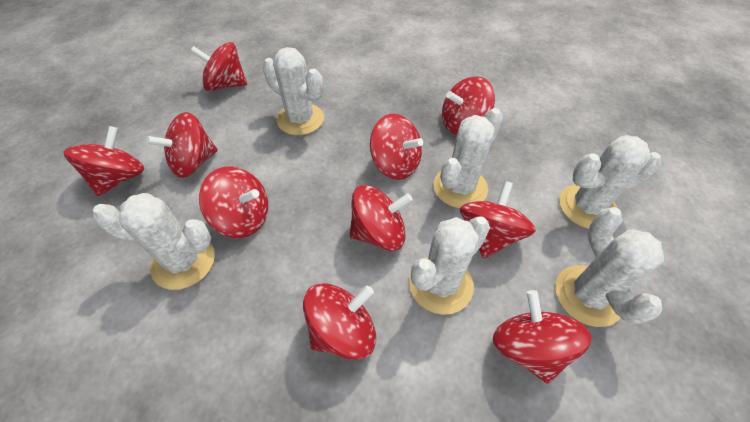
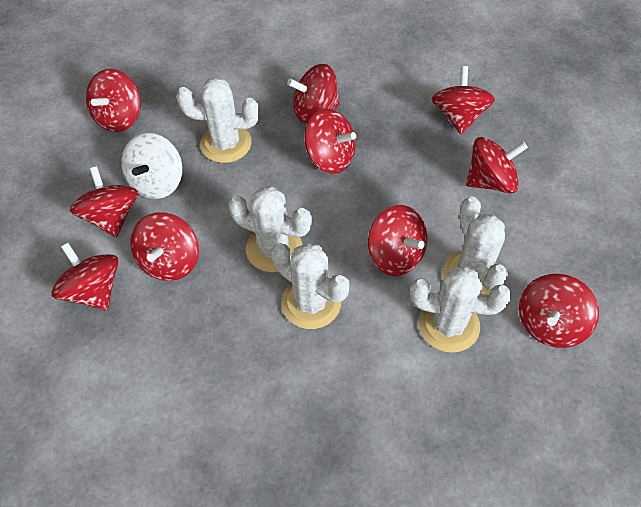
white cactus: [92,193,215,290] [262,47,324,135] [409,216,490,315] [433,108,503,208] [555,207,664,327] [559,135,661,229] = 6 -> [176,77,259,163] [228,186,312,272] [271,243,349,329] [410,266,511,353] [443,196,508,295] = 5
white spinning top: none = 0 -> [121,133,182,199] = 1

